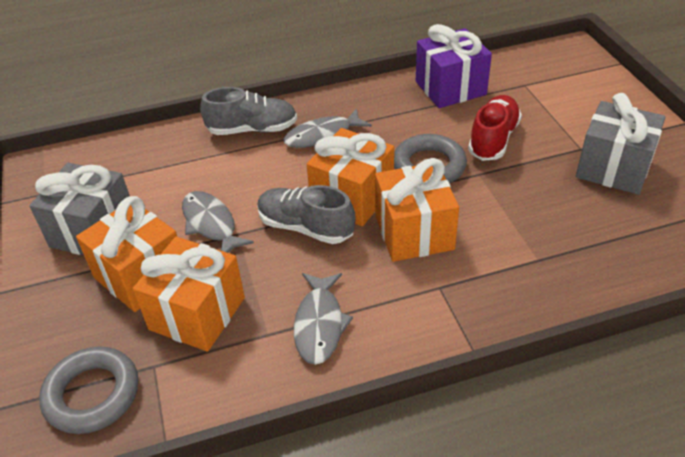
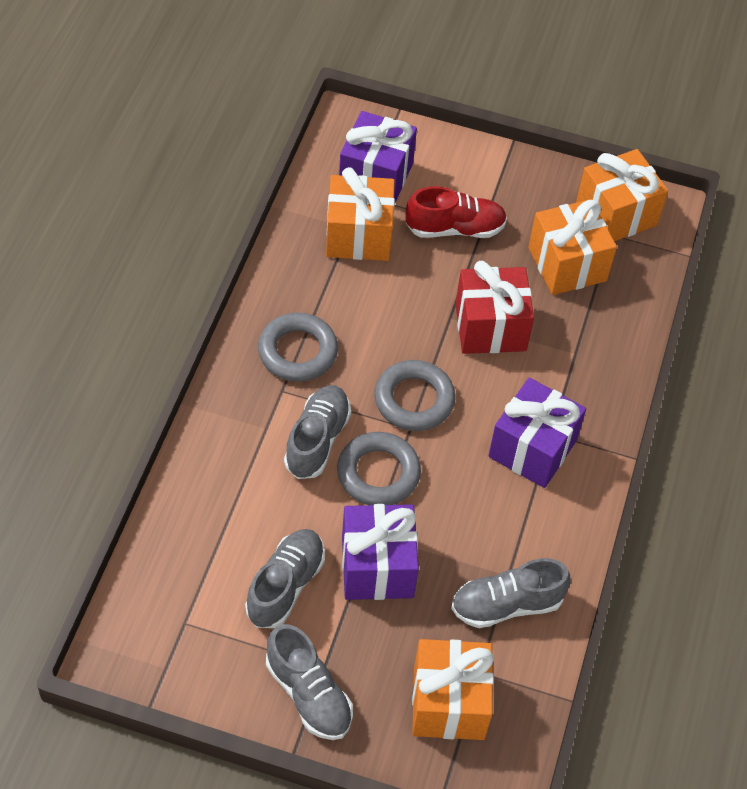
grey fish: [182,191,254,253] [283,108,372,148] [294,273,353,365] = 3 -> none = 0
grey gift: [29,163,130,255] [576,93,666,195] = 2 -> none = 0
grey ring: [39,346,138,434] [394,134,467,183] = 2 -> [258,313,338,382] [337,432,421,505] [374,360,456,431] = 3
grey shoe: [200,87,297,135] [257,185,355,244] = 2 -> [245,529,325,628] [266,624,353,740] [284,385,351,479] [451,558,571,628] = 4
purple gift: [416,24,492,108] = 1 -> [339,111,417,203] [342,504,419,600] [488,378,586,488] = 3
red gift: none = 0 -> [455,261,534,354] = 1

